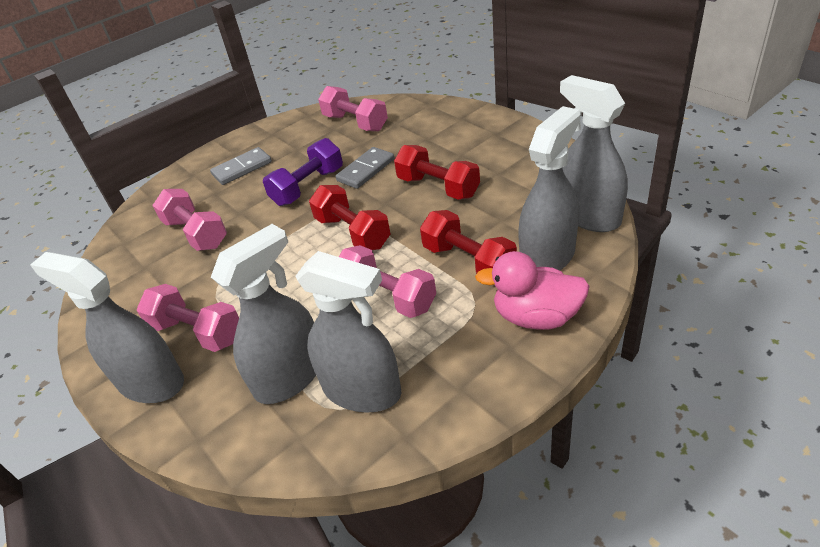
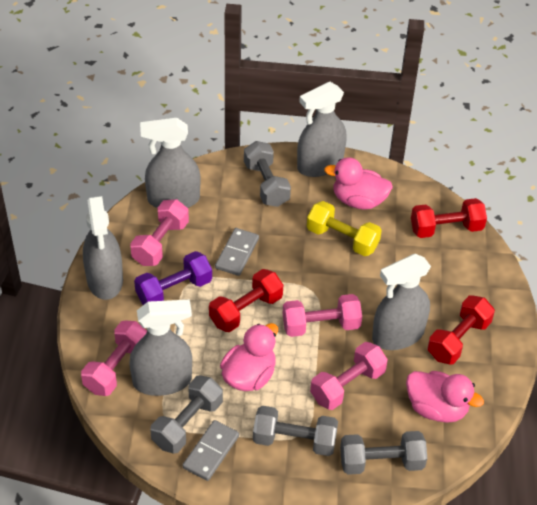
grey dumbbell: none = 0 -> [150,375,223,454] [244,141,291,207] [253,406,338,456] [340,431,427,475] = 4
pink duck: [475,251,590,330] = 1 -> [220,323,278,391] [324,158,393,209] [406,371,484,423] = 3
yellow dumbbell: none = 0 -> [307,201,382,256] = 1

